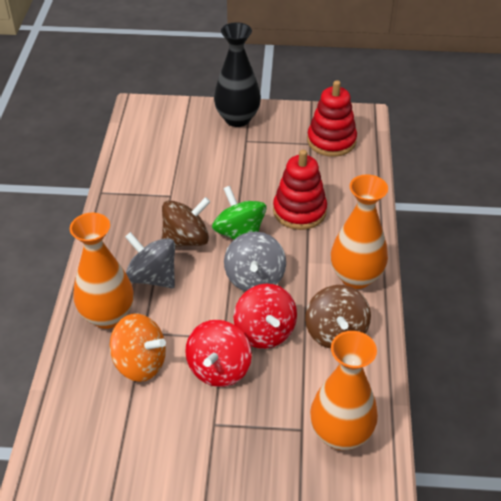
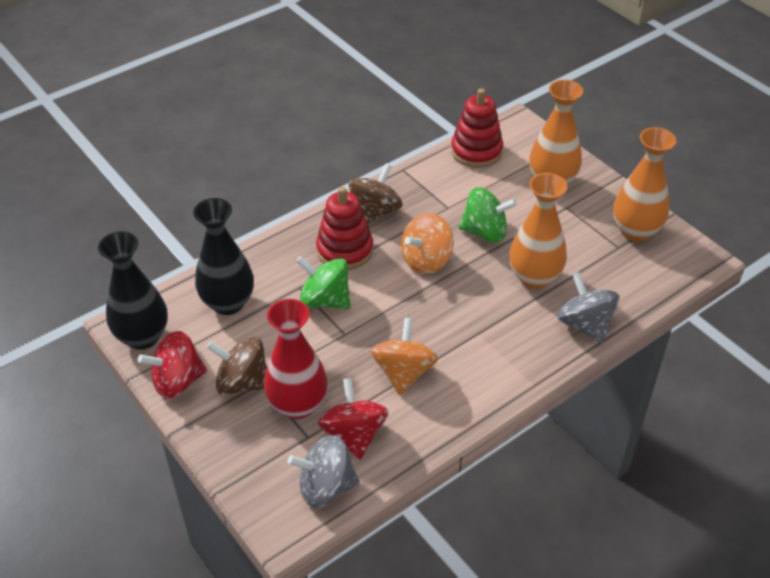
black vase: [214,22,261,127] = 1 -> [98,231,168,350] [193,198,254,315] = 2
green spinning top: [212,186,267,240] = 1 -> [296,256,351,309] [459,187,517,243] = 2
orange spinning top: [110,314,166,382] = 1 -> [371,318,438,395] [401,213,454,274] = 2
red vase: none = 0 -> [264,299,328,419] = 1

